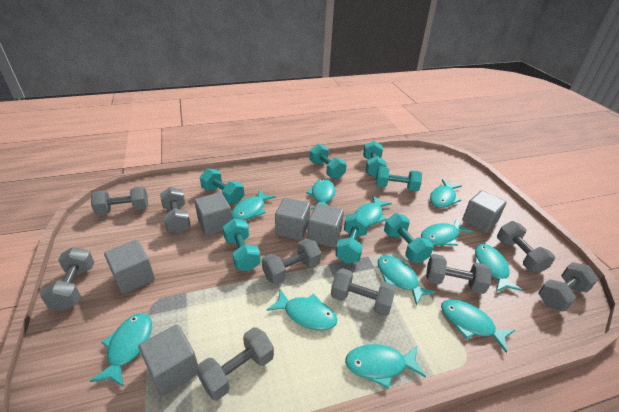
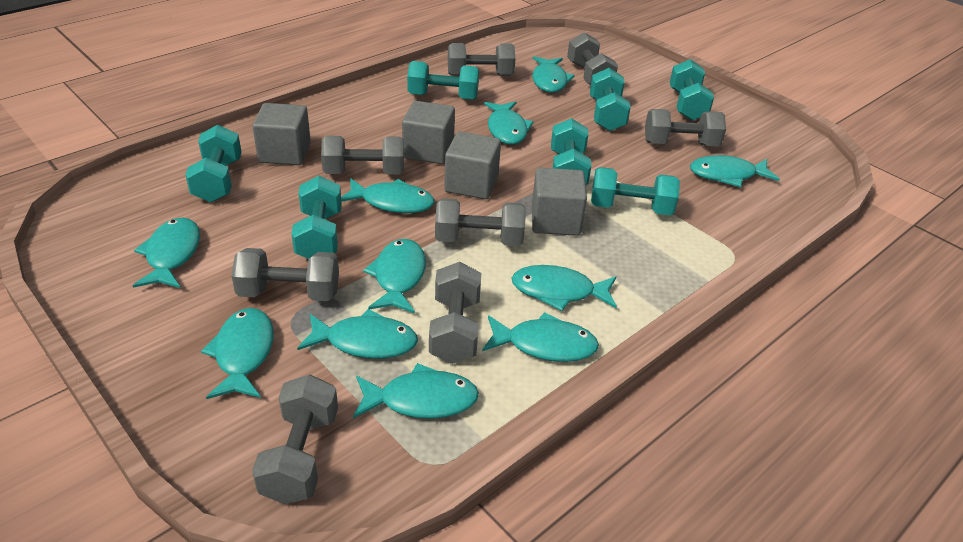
grey cube: [104,240,155,294] [138,325,198,396] [194,192,232,236] [275,198,310,240] [307,203,344,247] [462,190,506,233] = 6 -> [252,103,311,165] [402,101,455,164] [444,132,501,199] [532,168,587,236] = 4
grey dumbbell: [40,247,94,311] [91,186,148,215] [160,187,191,233] [196,327,274,400] [262,239,321,284] [331,268,396,316] [426,254,492,294] [497,221,555,273] [538,262,598,312] = 9 -> [231,248,339,301] [252,375,338,504] [321,136,404,175] [429,262,481,364] [435,198,526,246] [448,43,516,76] [567,32,618,85] [645,109,726,147] = 8

